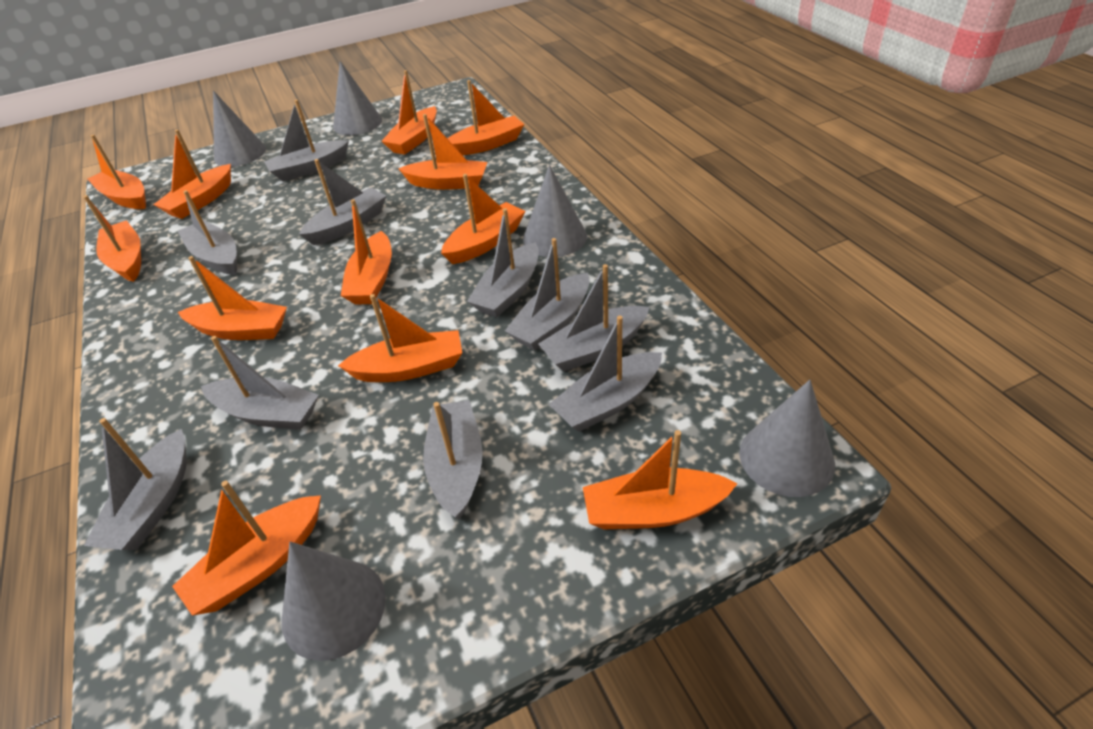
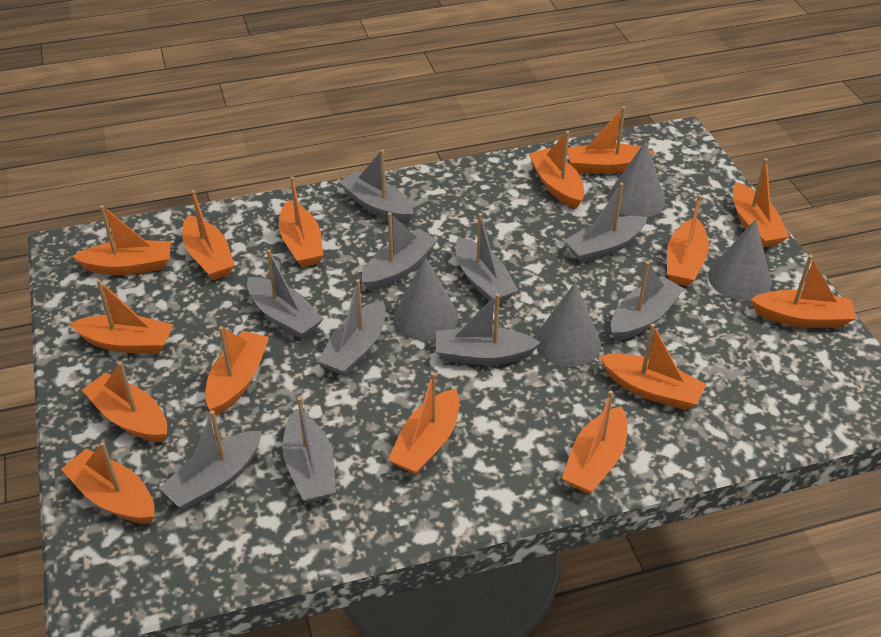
grey cone: [213,91,266,167] [282,542,386,661] [333,61,382,135] [523,165,587,257] [739,380,835,497] = 5 -> [394,257,458,340] [535,282,601,367] [607,141,665,217] [708,219,771,301] = 4
orange boat: [83,195,141,282] [88,135,146,209] [153,129,231,219] [172,481,321,616] [178,256,287,340] [338,294,462,382] [341,199,392,304] [382,70,437,155] [398,114,487,190] [441,174,525,264] [447,80,524,155] [583,430,737,530] = 12 -> [61,442,154,524] [69,279,174,353] [72,205,171,275] [82,361,167,442] [182,190,235,280] [205,326,269,415] [279,176,323,267] [388,372,459,475] [529,131,585,209] [562,390,627,494] [567,106,654,174] [600,323,707,410] [667,194,709,286] [733,158,789,247] [751,255,856,328] = 15

